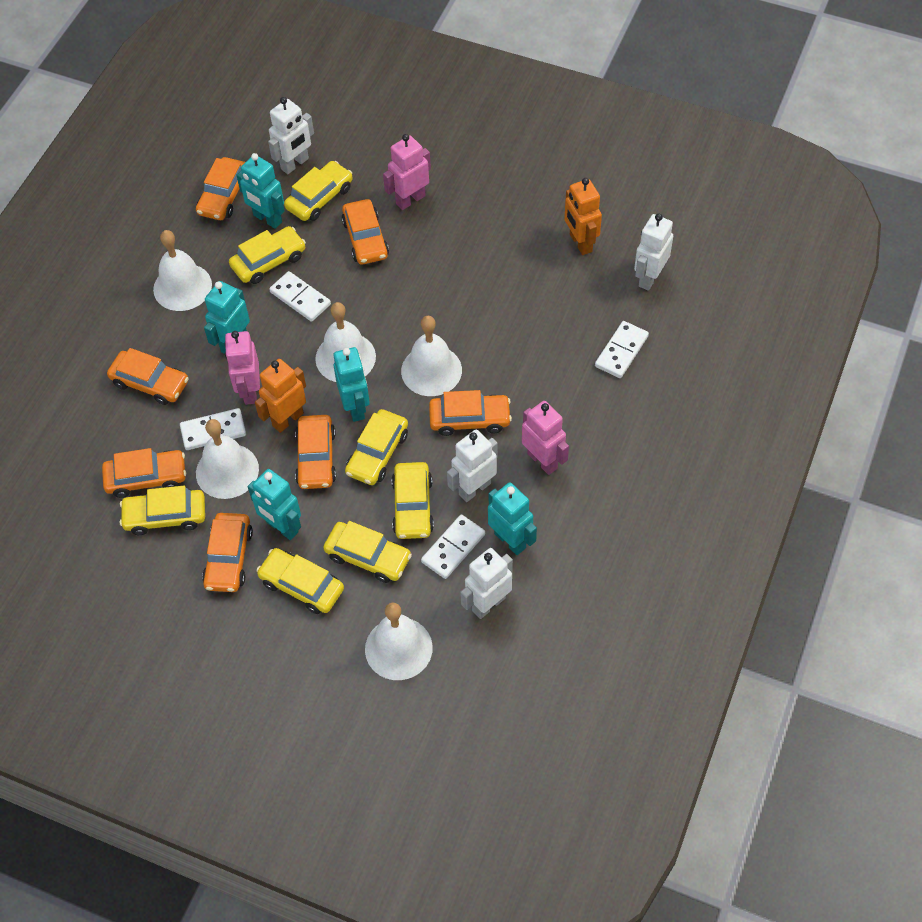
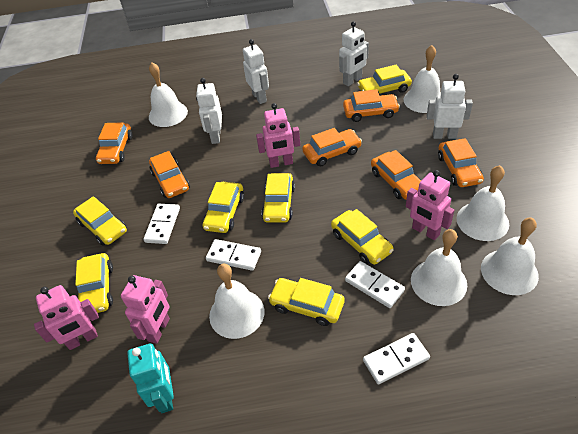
orange car: [102,448,186,498] [107,348,189,405] [196,157,245,220] [202,513,253,592] [295,415,336,489] [341,199,389,265] [429,390,512,436] = 7 -> [96,122,133,164] [149,151,190,198] [302,128,362,166] [343,89,400,122] [371,150,422,200] [438,138,484,187] = 6
orange robot: [255,359,306,433] [564,178,602,255] = 2 -> none = 0
pink robot: [225,331,260,405] [383,134,431,210] [522,401,569,475] = 3 -> [34,285,99,350] [121,275,170,344] [256,103,300,168] [406,170,454,240] = 4
turquoise robot: [204,281,250,354] [236,153,285,229] [248,469,301,540] [333,347,370,422] [488,482,537,555] = 5 -> [127,344,174,413] = 1
white bell: [153,230,212,311] [196,419,259,499] [315,302,376,382] [365,603,433,680] [401,316,462,396] = 5 -> [149,62,188,127] [209,264,265,339] [403,45,441,113] [411,229,467,306] [457,165,509,241] [481,218,539,295] = 6

